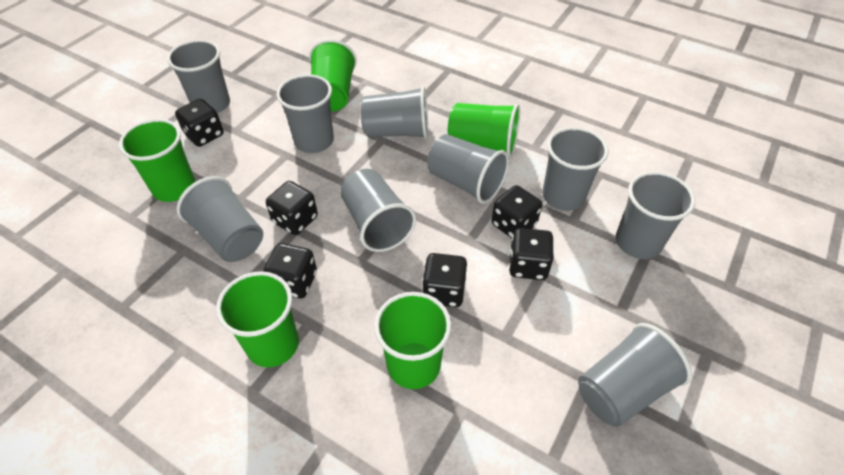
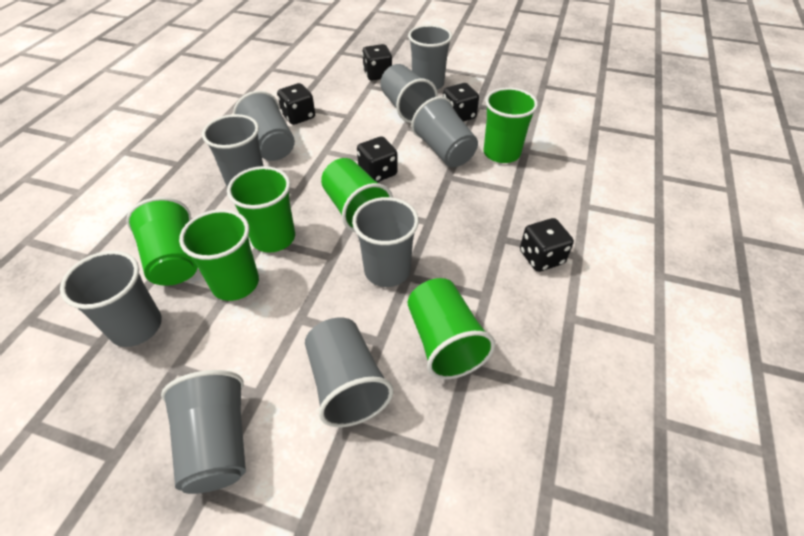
black dice: [175,99,224,147] [263,243,317,299] [266,181,318,235] [422,253,467,307] [492,185,542,238] [509,228,554,280] = 6 -> [277,83,315,125] [357,136,398,182] [362,44,392,81] [443,83,479,122] [520,218,574,272] = 5
green cup: [119,119,195,202] [216,271,299,367] [309,39,357,111] [374,292,452,389] [448,103,520,157] = 5 -> [126,197,198,286] [179,209,259,301] [227,166,295,253] [321,158,393,232] [408,278,495,379] [484,87,538,163] = 6

